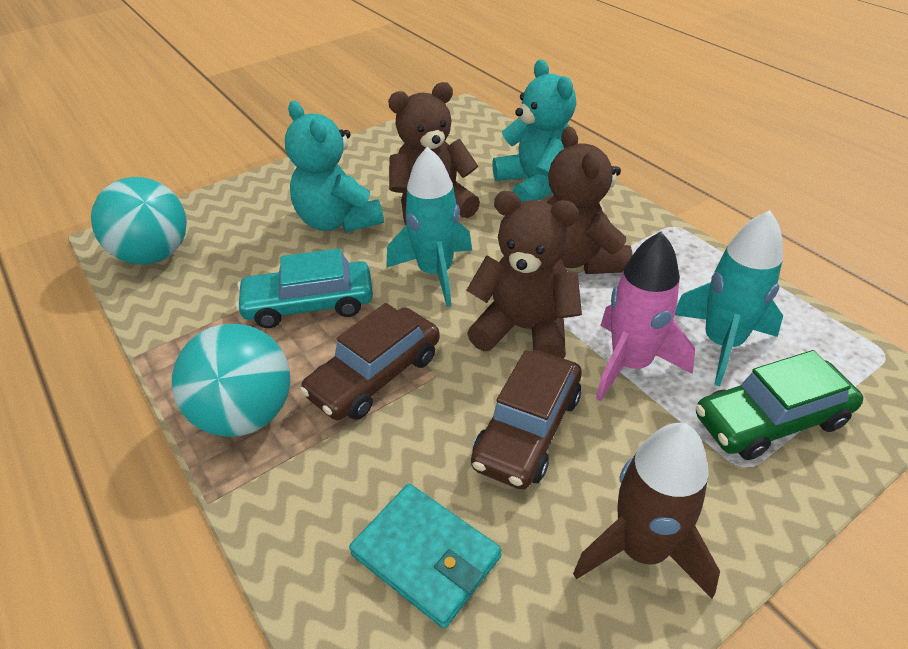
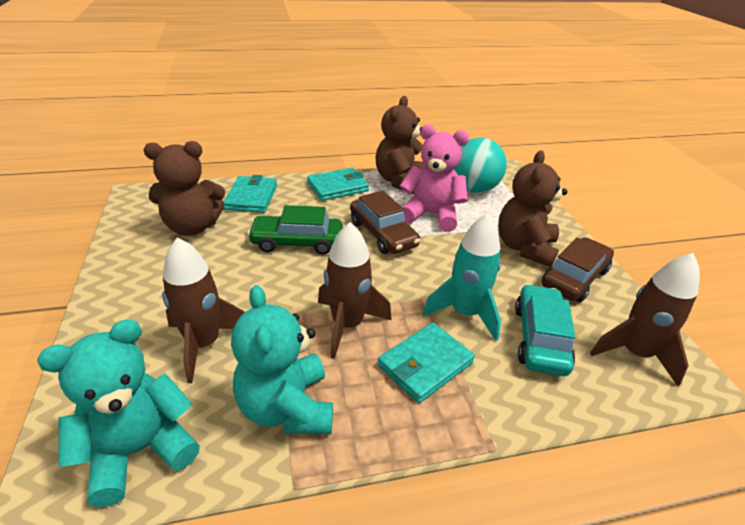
brown rocket: [573,423,720,599] = 1 -> [162,237,245,383] [318,222,392,359] [590,253,700,386] = 3
pink rocket: [596,232,695,402] = 1 -> none = 0
pink teddy bear: none = 0 -> [400,125,469,232] = 1
turquoise ball: [91,177,187,264] [172,324,290,437] = 2 -> [454,138,507,193] = 1
turquoise rocket: [386,147,472,307] [675,210,783,386] = 2 -> [422,213,501,341] = 1
turquoise wallet: [349,484,501,629] = 1 -> [224,175,277,213] [307,168,369,201] [378,322,475,403] = 3

